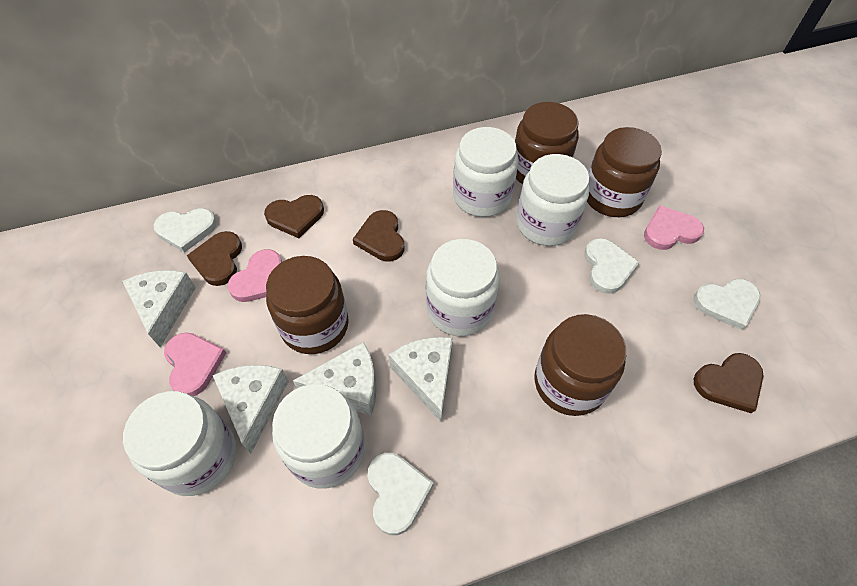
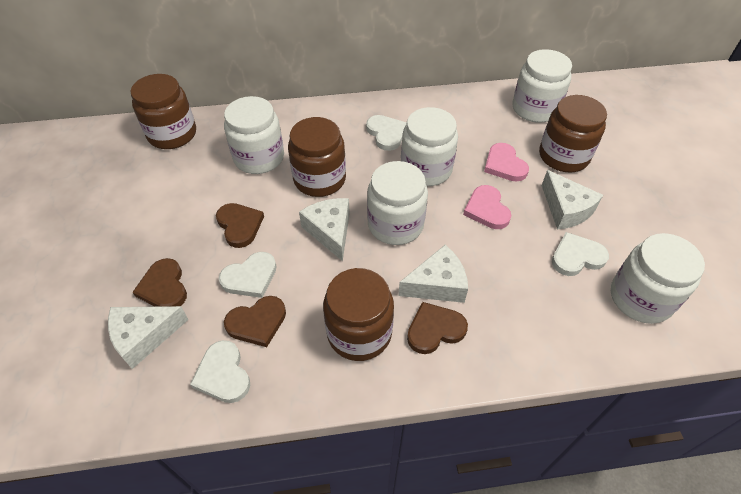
pink heart: [164,332,226,396] [228,249,282,302] [644,205,704,250] = 3 -> [463,185,511,229] [484,143,529,182] = 2

